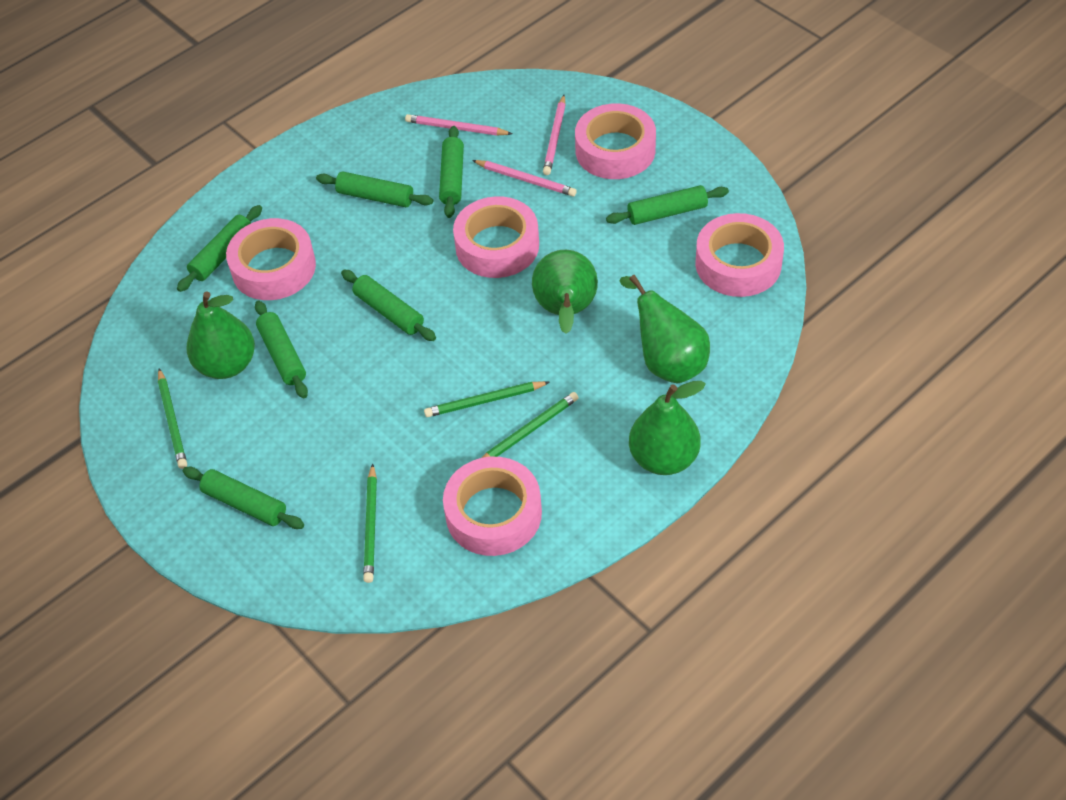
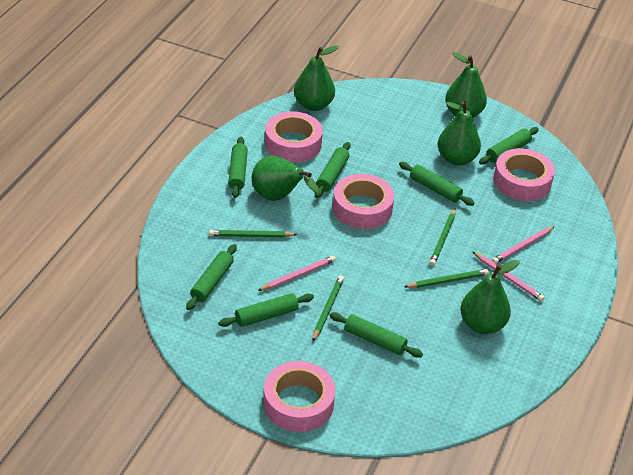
green pear: [187,292,255,379] [532,250,598,334] [619,275,710,383] [629,381,706,475] = 4 -> [252,156,319,201] [294,45,339,111] [438,101,481,166] [445,52,487,118] [460,260,520,334] = 5
pink tape: [226,218,316,300] [443,457,542,556] [453,196,539,278] [575,103,656,179] [695,213,784,297] = 5 -> [263,361,336,432] [265,111,323,162] [333,174,394,229] [493,148,555,201] = 4

